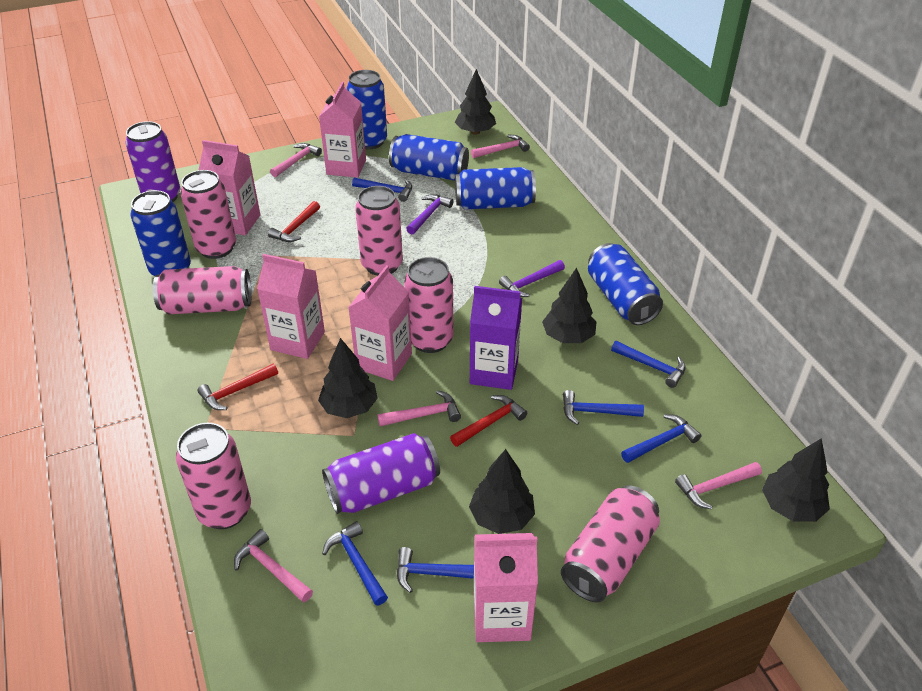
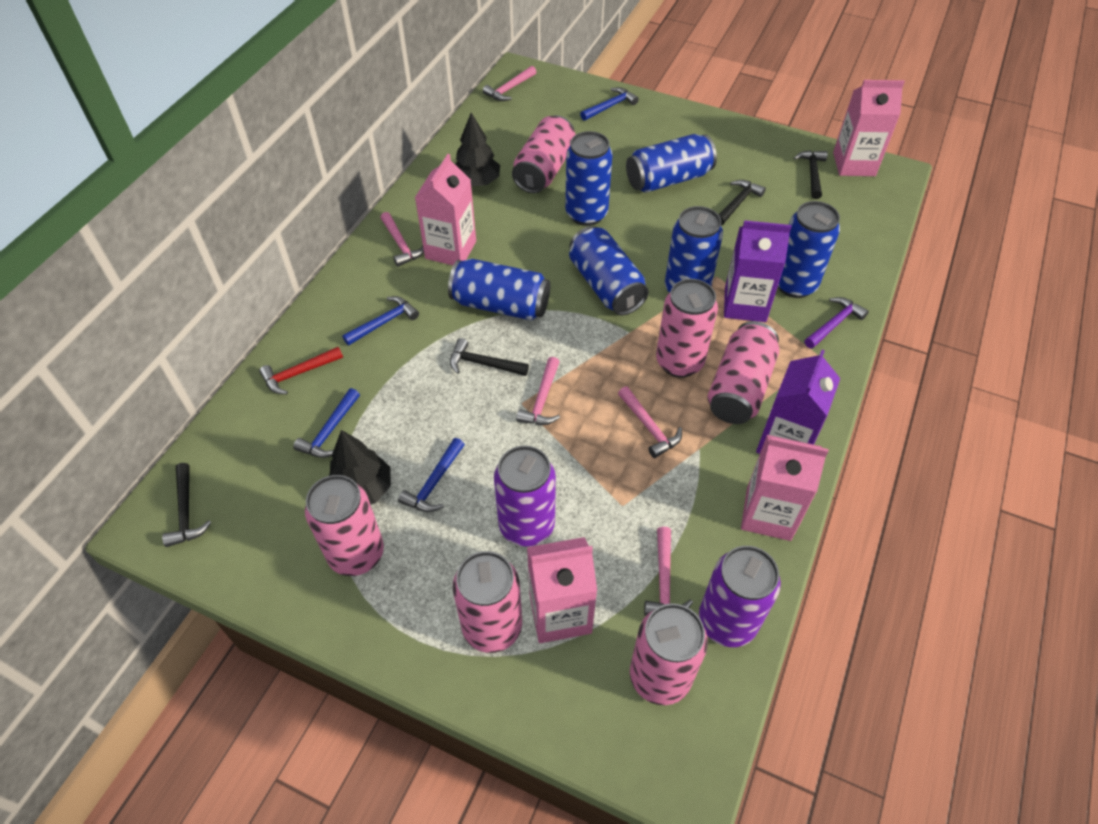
black hammer: none = 0 -> [162,463,211,547] [450,338,529,376] [719,180,766,225] [794,150,828,199] = 4
black tree: [318,338,378,418] [455,69,496,135] [469,449,535,534] [542,268,597,343] [762,438,830,522] = 5 -> [329,430,391,505] [455,113,500,187] = 2
blue can: [130,190,191,276] [347,70,387,149] [389,134,469,181] [455,167,536,209] [588,243,663,325] = 5 -> [448,259,550,321] [565,131,613,226] [569,226,649,315] [626,134,717,193] [665,206,723,293] [778,201,840,298] = 6
blue hammer: [322,521,388,606] [352,178,412,202] [397,547,474,593] [563,390,644,425] [611,341,686,388] [621,414,701,463] = 6 -> [293,388,360,458] [342,296,419,345] [398,438,465,512] [580,87,639,121] = 4
pink carton: [199,140,260,235] [257,254,325,359] [319,82,366,178] [348,265,412,381] [474,533,538,642] = 5 -> [415,154,476,265] [527,537,597,643] [741,435,828,541] [833,80,905,176] = 4
purple carton: [470,286,522,390] = 1 -> [724,220,792,322] [756,350,840,454] = 2
purple hammer: [406,194,454,234] [499,260,565,297] = 2 -> [805,297,869,349] = 1
red hammer: [197,364,278,410] [268,201,320,242] [450,395,527,447] = 3 -> [259,347,343,394] = 1

